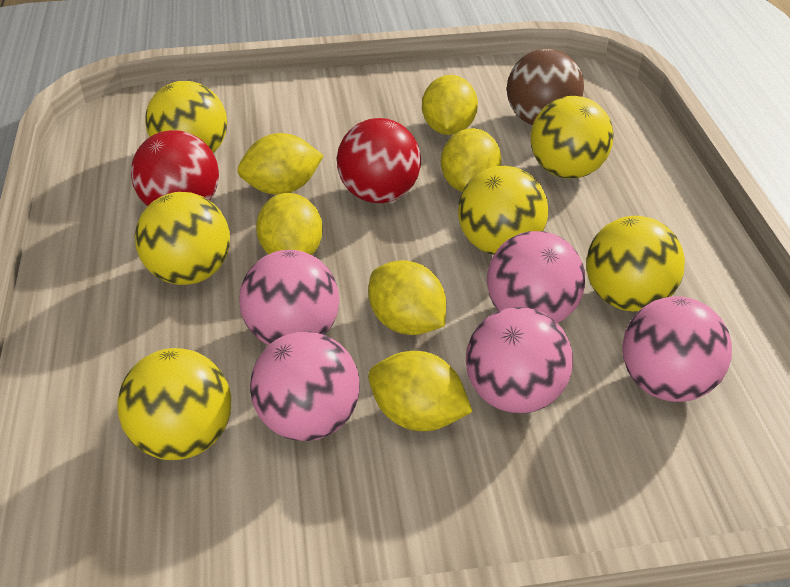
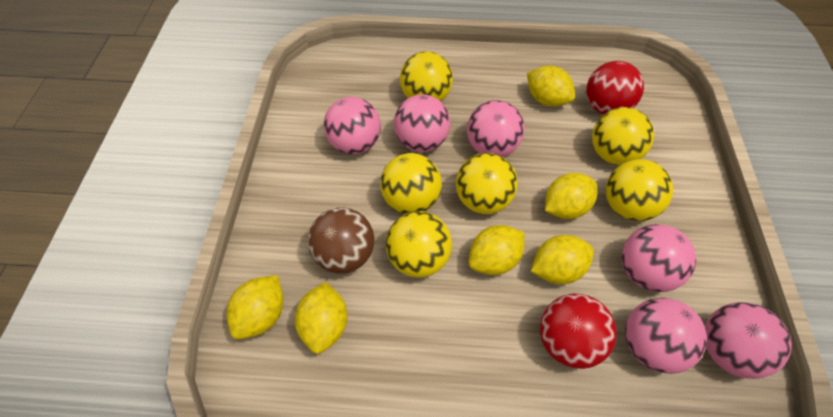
pink ball: [239,250,340,345] [250,331,360,441] [466,307,573,413] [487,231,585,323] [622,296,732,402] = 5 -> [324,97,381,154] [394,94,450,152] [467,100,525,157] [622,224,696,292] [625,298,707,374] [705,302,792,379] = 6

